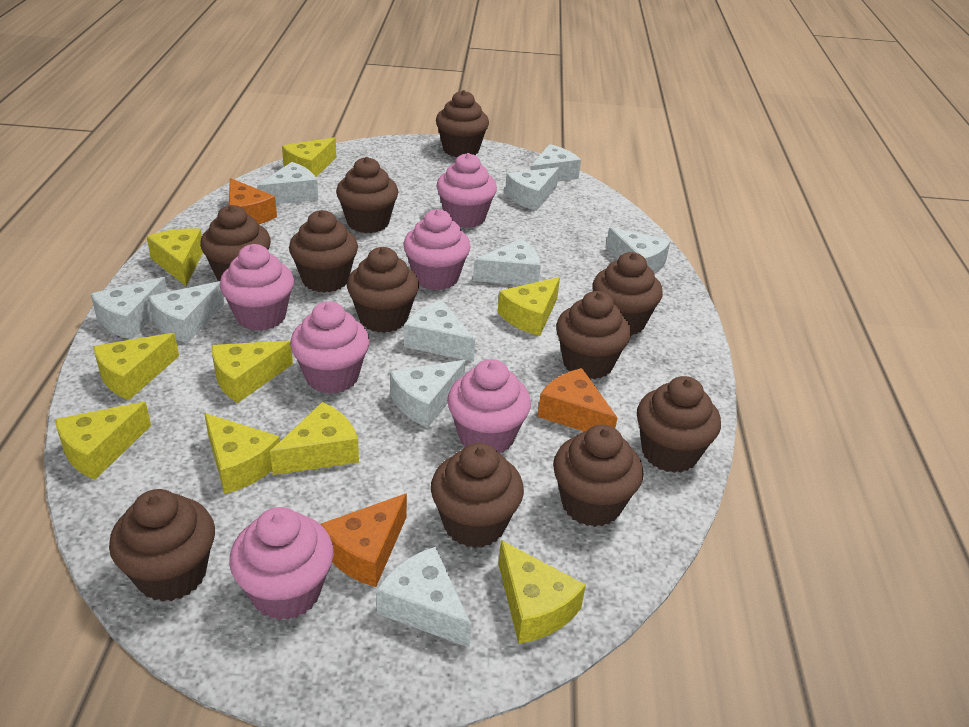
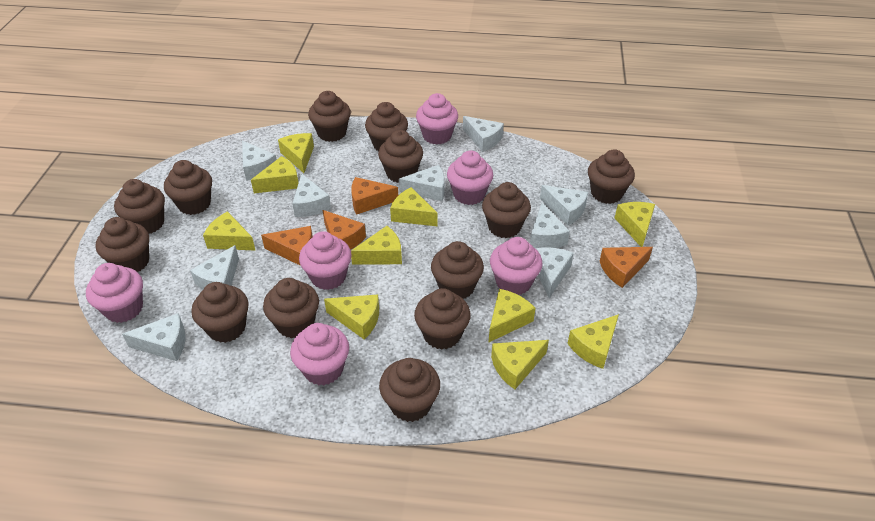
brown cupcake: [109,489,215,602] [200,205,271,281] [289,210,358,293] [336,157,398,233] [347,247,419,333] [431,443,524,548] [436,90,489,157] [553,424,643,527] [556,291,631,379] [592,252,663,336] [637,376,721,473] = 11 -> [96,217,149,272] [114,179,165,234] [164,160,212,215] [191,282,249,343] [263,278,319,338] [308,91,351,142] [365,102,408,152] [378,130,423,183] [379,358,440,422] [414,288,471,350] [431,241,484,298] [482,182,531,238] [588,149,635,204] = 13
orange cheese: [229,178,277,224] [321,493,407,587] [538,368,618,431] = 3 -> [261,226,313,266] [323,210,366,250] [351,177,398,215] [600,247,653,288] = 4
white cheese: [91,277,167,339] [148,281,225,343] [257,162,318,204] [376,547,471,648] [390,360,466,428] [404,300,475,362] [473,238,541,285] [505,167,559,211] [531,144,581,182] [606,227,671,274] = 10 -> [122,313,185,361] [190,245,239,289] [242,141,277,181] [292,173,331,217] [399,165,445,201] [463,116,504,152] [530,203,570,248] [535,248,574,298] [540,185,588,226] = 9
yellow cheese: [55,402,151,480] [93,333,179,400] [147,228,203,286] [204,413,280,494] [212,341,293,403] [270,402,359,475] [282,138,336,177] [498,277,560,336] [498,540,586,644] = 9 -> [203,211,256,251] [251,156,298,193] [278,133,314,173] [324,294,379,339] [351,226,402,265] [390,187,438,226] [488,289,535,343] [491,340,549,389] [567,314,619,369] [615,202,655,247] = 10

